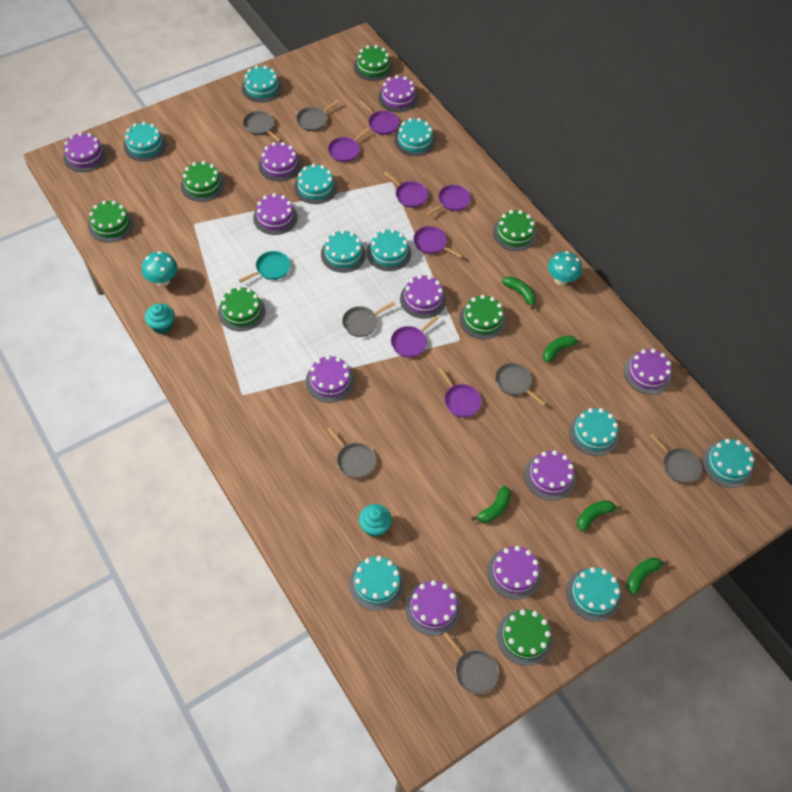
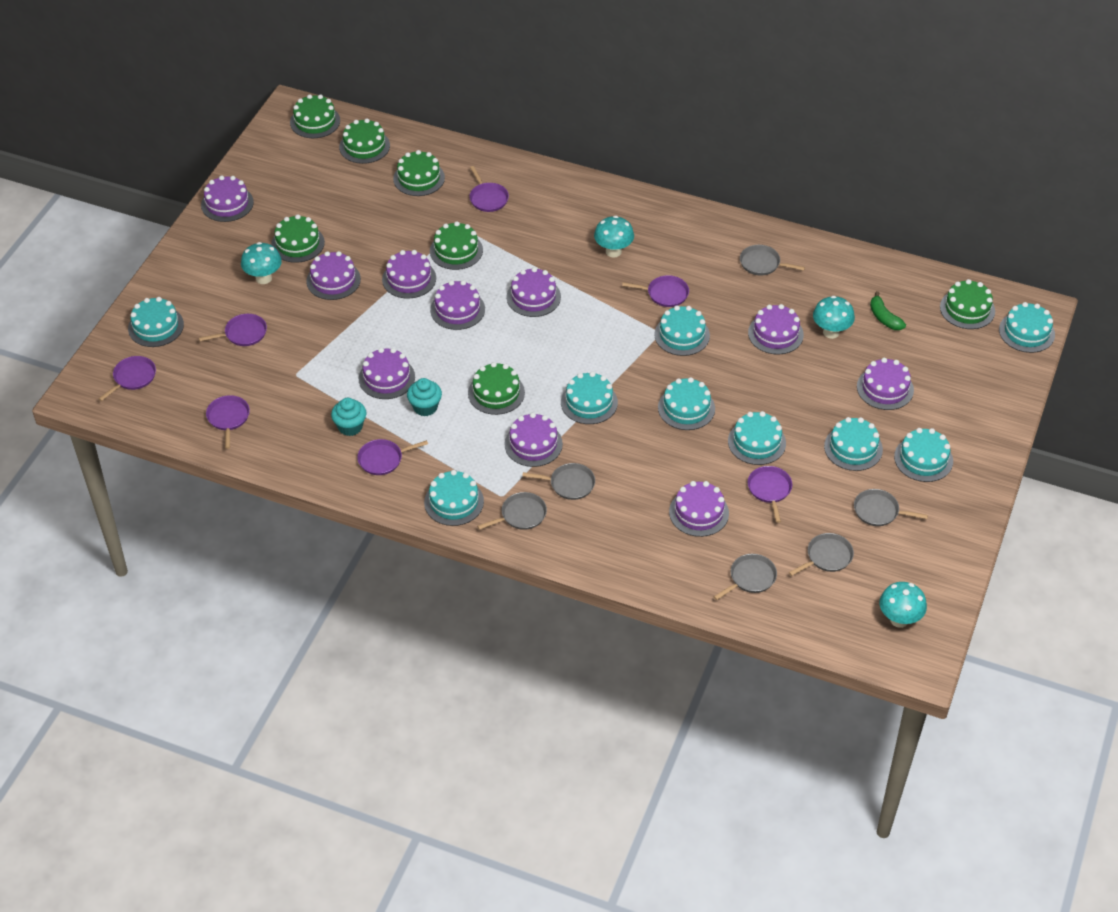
green banana: [471,486,511,523] [502,276,536,310] [543,335,583,363] [577,500,622,531] [627,558,669,595] = 5 -> [870,291,906,330] = 1
grey pan: [243,111,281,142] [296,100,340,131] [328,427,376,478] [342,302,395,337] [443,632,499,694] [495,363,546,406] [650,433,702,483] = 7 -> [477,492,547,530] [523,463,595,500] [714,554,777,600] [740,245,805,275] [789,533,854,576] [854,489,928,526] = 6
turquoise cake: [124,122,167,161] [242,65,282,102] [294,164,337,204] [321,230,366,273] [349,556,404,611] [367,229,411,271] [394,118,435,156] [566,567,621,622] [569,408,619,456] [702,439,755,488] = 10 -> [128,297,184,347] [424,470,484,526] [561,372,618,424] [654,306,710,356] [658,377,715,430] [728,411,786,465] [824,417,883,471] [894,428,953,482] [999,302,1055,353] = 9
turquoise mushroom: [142,251,178,287] [548,251,582,286] = 2 -> [241,242,282,284] [594,216,634,258] [813,296,855,339] [880,582,927,628] = 4
turquoise pan: [238,251,291,283] = 1 -> none = 0

